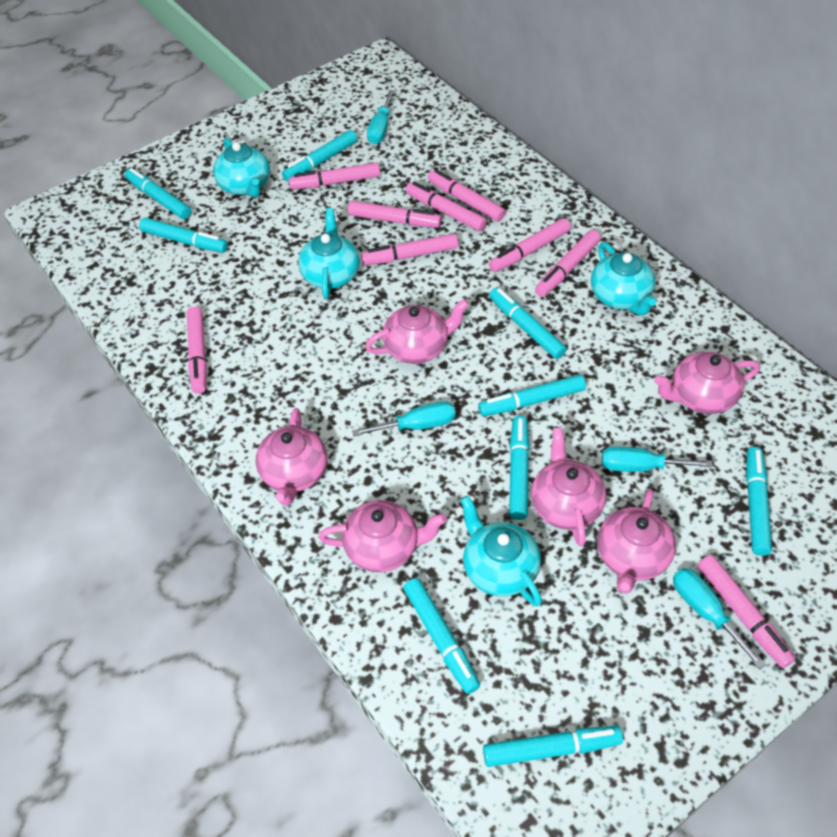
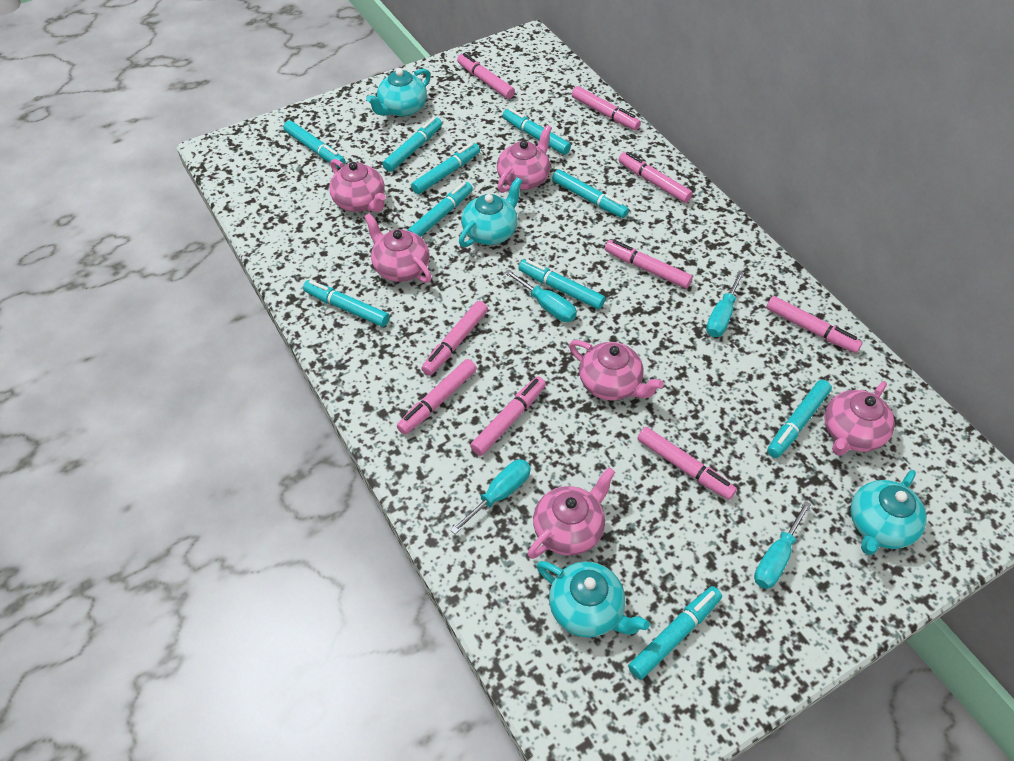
turquoise marker: [125,168,191,219] [139,217,228,253] [282,130,357,182] [403,578,480,694] [478,374,586,416] [483,726,623,767] [489,288,567,359] [509,416,530,520] [746,447,772,556] = 9 -> [283,120,345,168] [303,280,390,327] [383,117,442,172] [407,182,473,237] [411,143,480,194] [503,108,571,155] [518,259,606,309] [552,170,629,218] [628,586,722,680] [767,380,832,458] = 10

